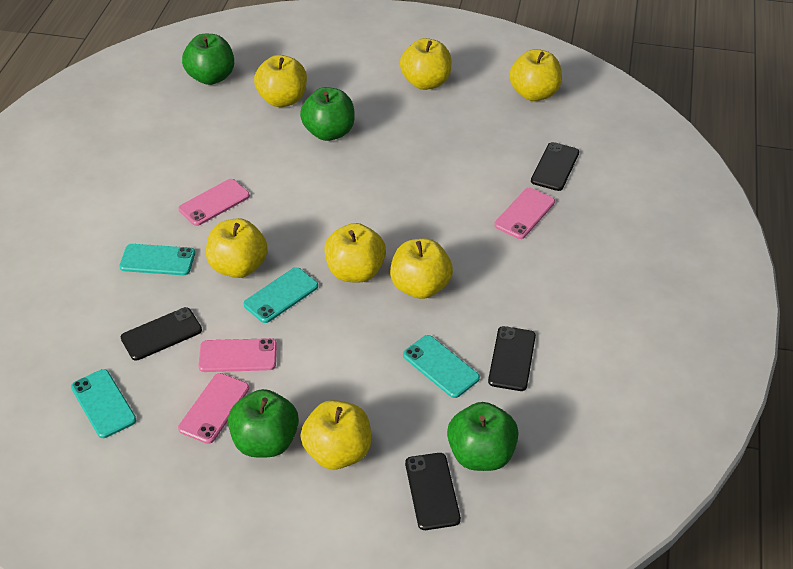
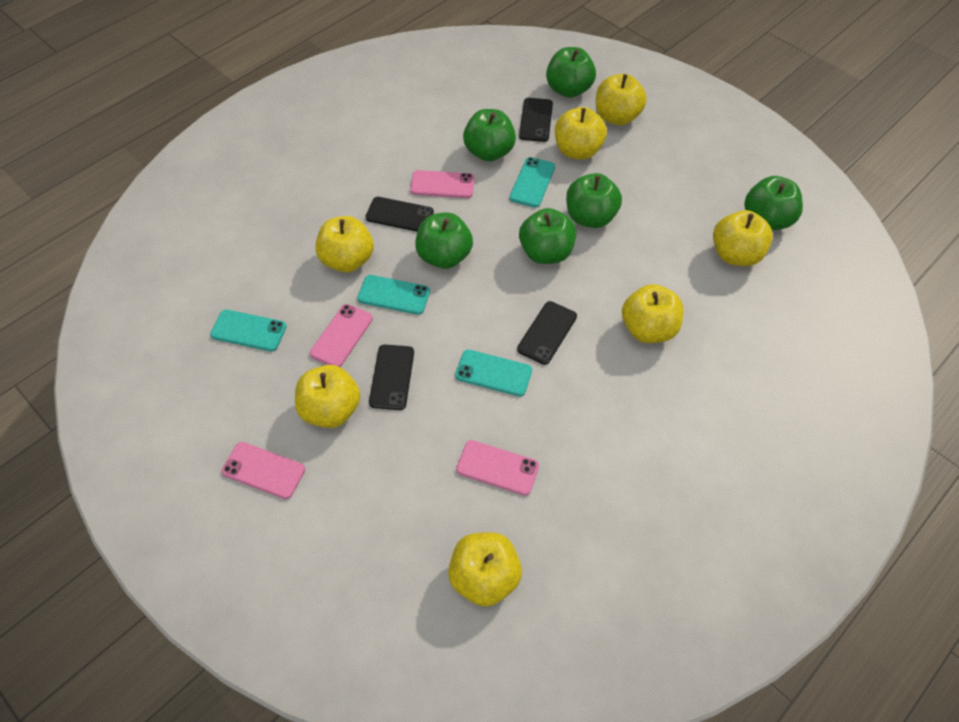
green apple: [182,34,234,85] [228,389,299,458] [300,87,355,141] [447,402,519,471] = 4 -> [415,212,473,269] [463,109,516,162] [519,208,576,264] [546,47,596,98] [566,173,622,228] [744,176,803,231] = 6

